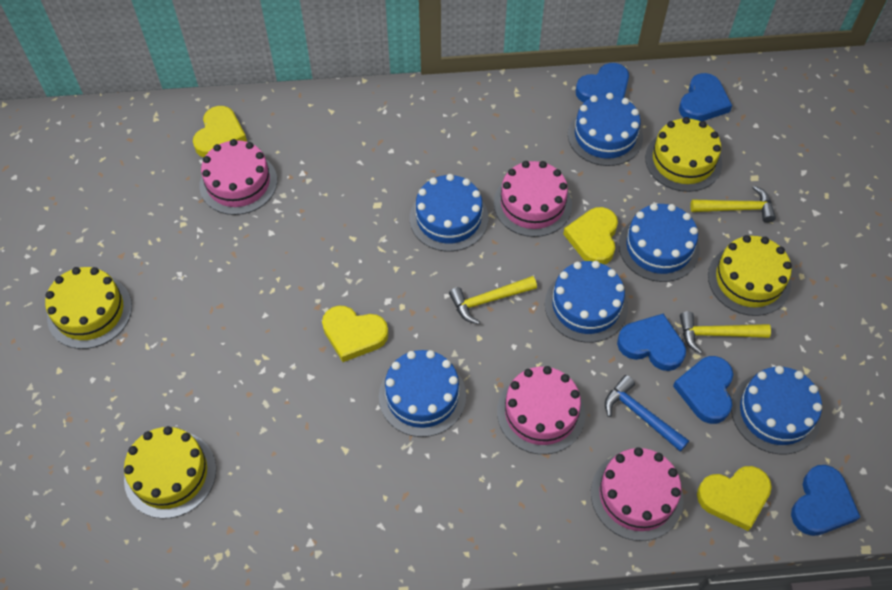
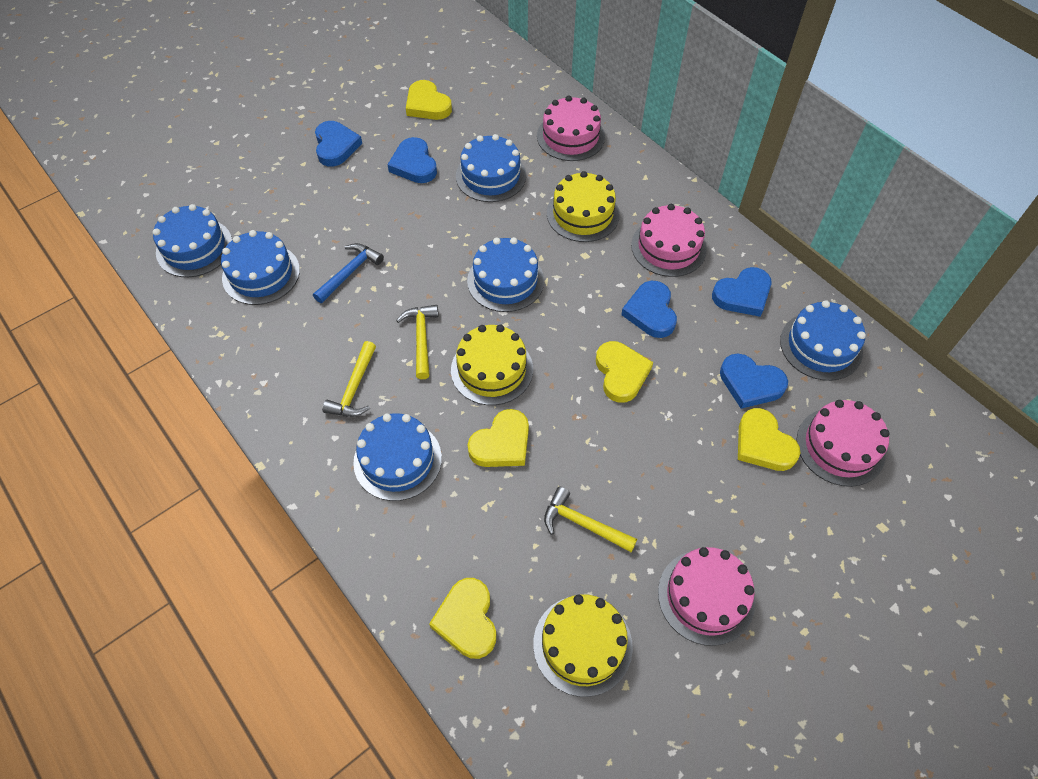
yellow cake: [45,267,132,349] [124,426,216,519] [645,117,722,192] [708,235,792,316] = 4 -> [451,325,533,405] [533,594,633,697] [547,171,620,242] = 3
yellow heart: [193,106,247,158] [322,306,388,362] [563,207,618,265] [697,466,772,531] = 4 -> [406,80,452,120] [429,578,496,659] [468,409,529,467] [596,341,653,403] [738,408,800,471] = 5

